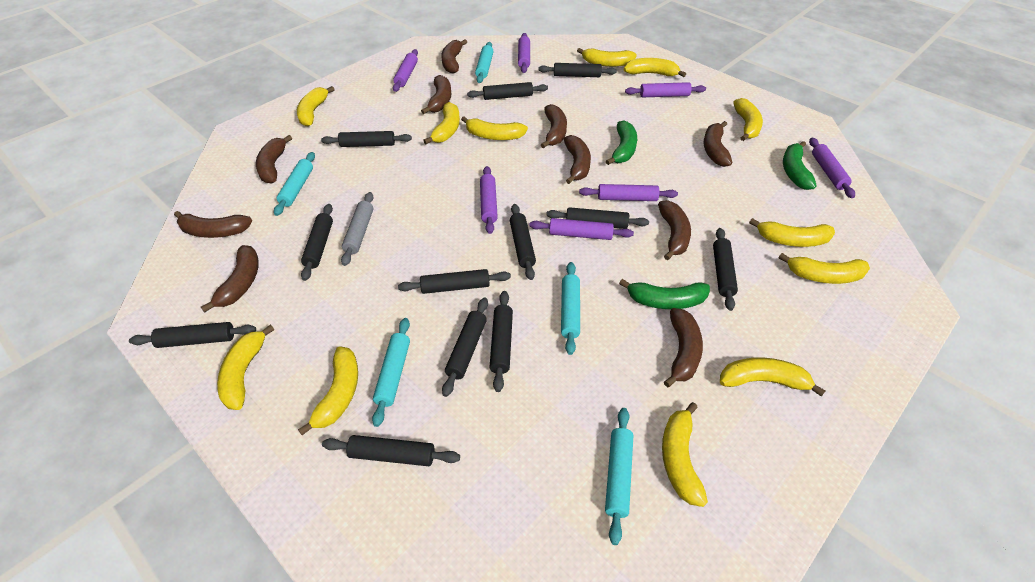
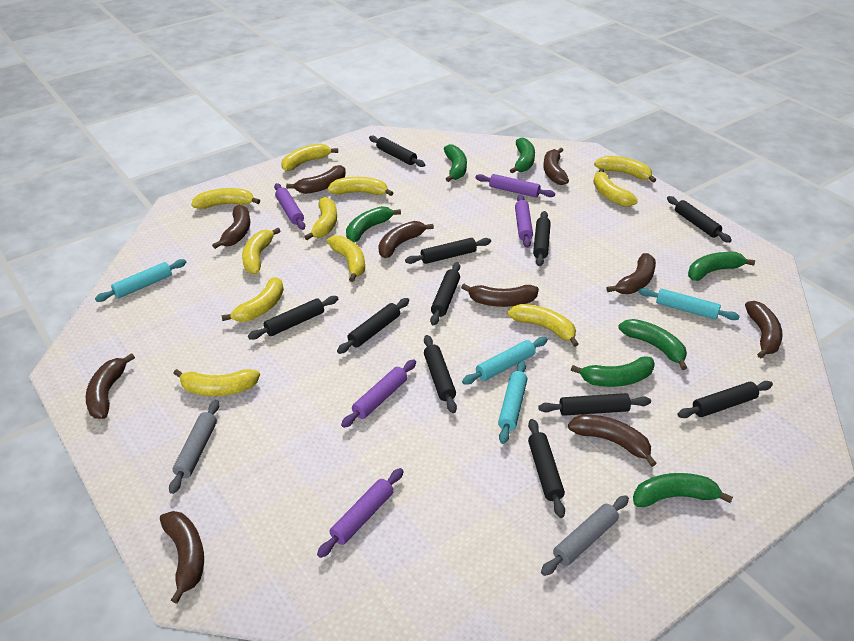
black rolling pin: [129,322,256,348] [301,204,333,281] [321,131,412,147] [322,435,460,466] [398,269,511,294] [442,298,488,397] [467,82,548,100] [489,291,513,392] [510,204,536,280] [539,63,617,77] [546,207,649,229] [713,228,738,311] = 12 -> [248,296,338,340] [337,298,409,354] [369,135,425,167] [405,238,491,264] [424,335,457,413] [430,262,460,325] [528,419,565,518] [533,211,551,266] [538,393,651,416] [667,196,732,243] [677,381,773,418] = 11
green banana: [606,120,637,165] [619,279,710,309] [783,141,817,190] = 3 -> [346,206,401,242] [444,144,467,182] [510,138,535,173] [571,356,655,387] [618,319,687,370] [633,473,733,507] [688,252,755,281] = 7
grey rolling pin: [341,192,374,266] = 1 -> [169,400,219,494] [541,495,629,576] = 2
purple rolling pin: [393,49,418,92] [480,166,498,234] [518,33,530,73] [529,218,634,240] [579,184,678,201] [625,82,706,97] [809,138,855,198] = 7 -> [274,183,305,230] [317,468,404,558] [341,360,416,428] [475,174,555,197] [515,195,533,248] = 5
turquoise rolling pin: [274,152,315,216] [372,318,410,427] [475,42,493,83] [561,262,580,355] [605,408,633,545] = 5 -> [95,259,186,302] [462,337,548,384] [498,361,527,444] [639,288,740,320] = 4
yellow banana: [217,325,274,410] [297,86,335,126] [298,346,358,435] [423,102,460,144] [461,116,528,140] [577,48,637,67] [624,58,686,77] [662,402,708,507] [720,357,825,397] [733,98,763,141] [749,218,835,247] [779,253,870,284] = 12 -> [173,369,260,396] [191,188,260,209] [221,277,284,322] [242,228,281,274] [281,143,338,171] [304,197,337,240] [327,177,393,196] [327,235,365,282] [507,304,579,347] [593,168,638,207] [594,156,656,183] = 11

